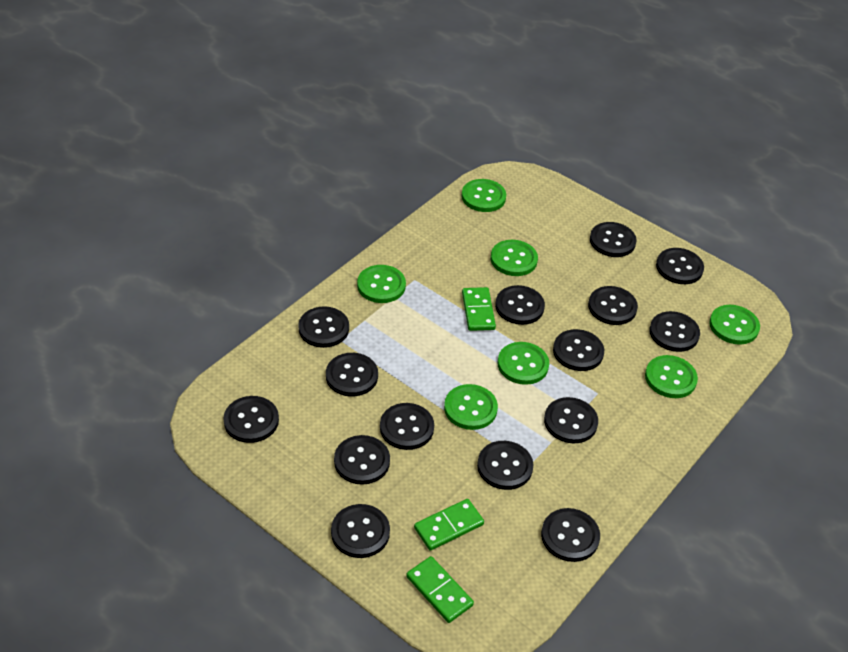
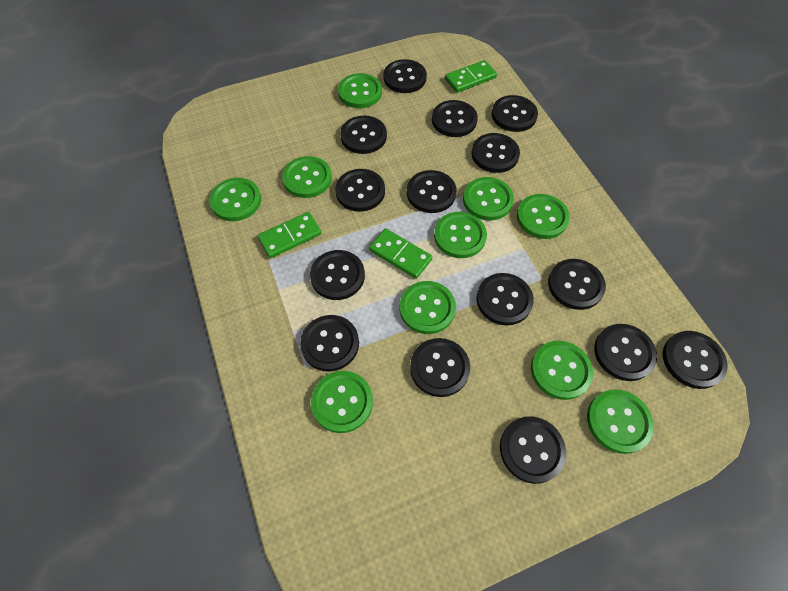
green button: [357,265,406,303] [444,384,498,430] [462,179,506,212] [491,240,538,276] [498,342,549,385] [645,355,698,398] [709,305,760,345] = 7 -> [209,178,261,221] [282,156,332,198] [311,371,373,433] [338,73,382,108] [400,281,456,334] [434,212,487,258] [463,177,514,221] [517,194,570,239] [531,341,593,400] [587,389,654,454] = 10

